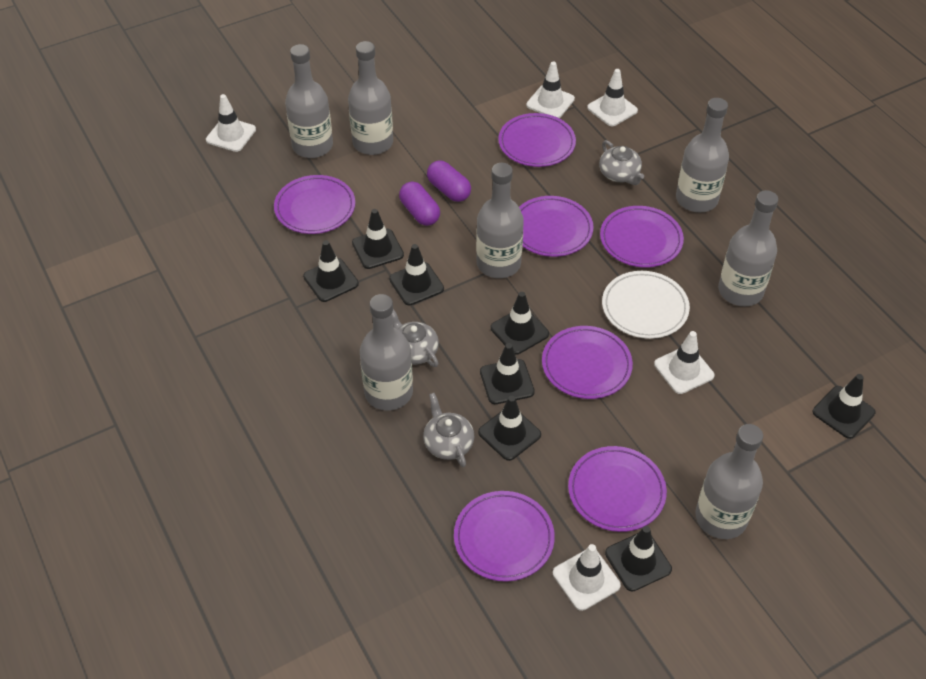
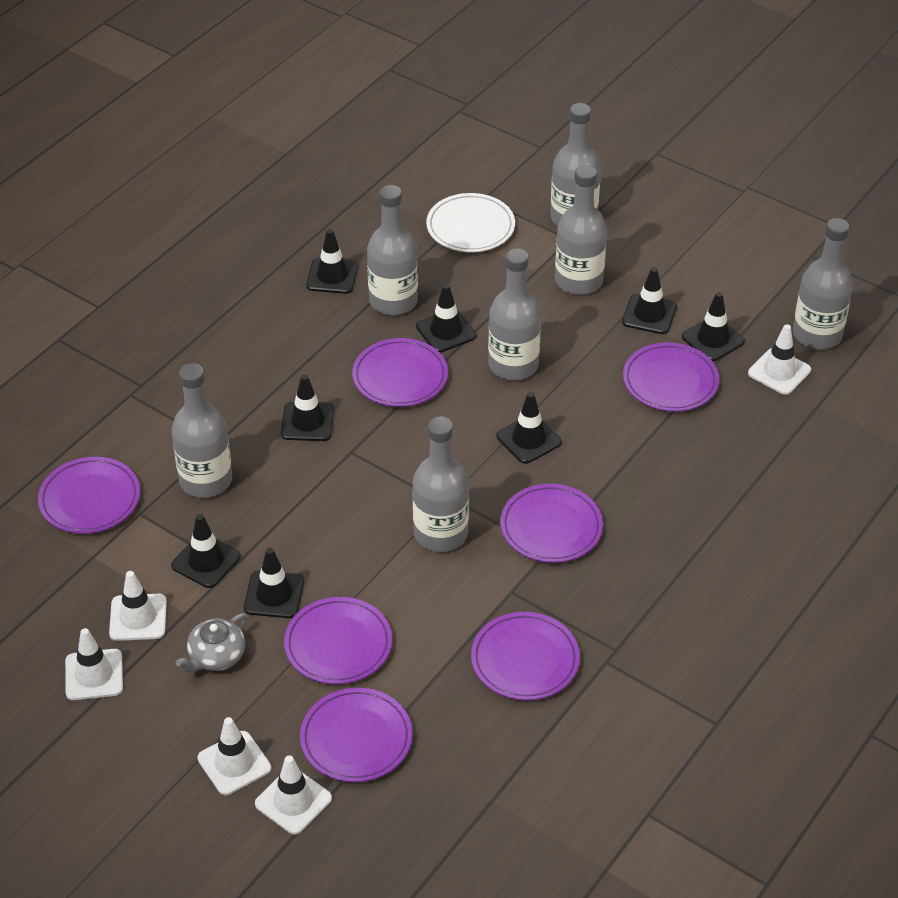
grey teapot: [392,309,439,367] [423,393,474,467] [599,140,644,185] = 3 -> [176,613,249,673] = 1
purple capsule: [399,182,440,226] [427,160,471,202] = 2 -> none = 0

